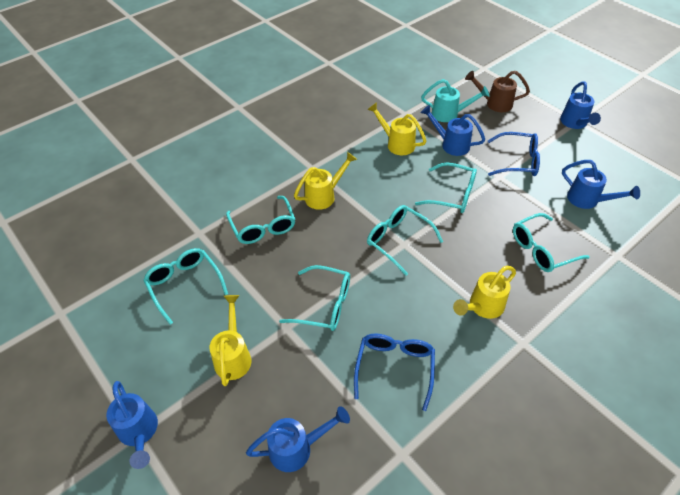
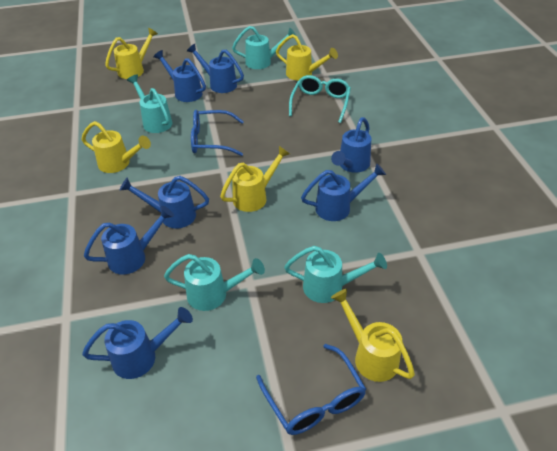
blue watering can: [106,381,158,469] [246,406,350,472] [421,105,485,156] [560,81,601,129] [562,160,640,209] = 5 -> [82,307,193,379] [84,206,174,275] [119,176,209,229] [153,50,206,102] [187,44,244,93] [301,163,386,221] [331,117,371,173] = 7
brown watering can: [465,71,530,112] = 1 -> none = 0
turquoise glasses: [143,248,228,325] [226,196,295,244] [279,265,350,331] [367,205,443,276] [415,162,477,213] [513,213,590,272] = 6 -> [289,75,351,123] = 1
turquoise watering can: [421,79,490,122] = 1 -> [127,75,172,133] [164,254,265,311] [232,26,296,69] [284,246,387,303] = 4
yellow watering can: [210,295,251,386] [294,152,357,210] [367,102,426,155] [453,266,516,319] = 4 -> [82,121,151,173] [105,28,158,79] [220,146,290,212] [276,34,338,80] [331,289,415,382] = 5

